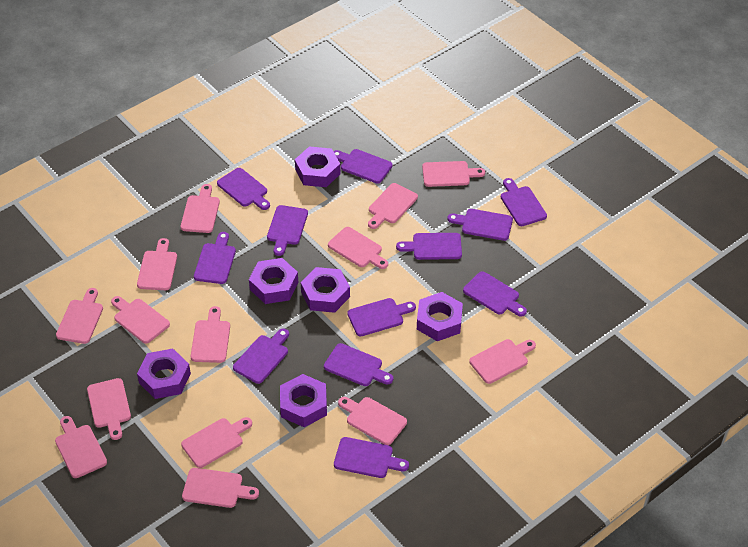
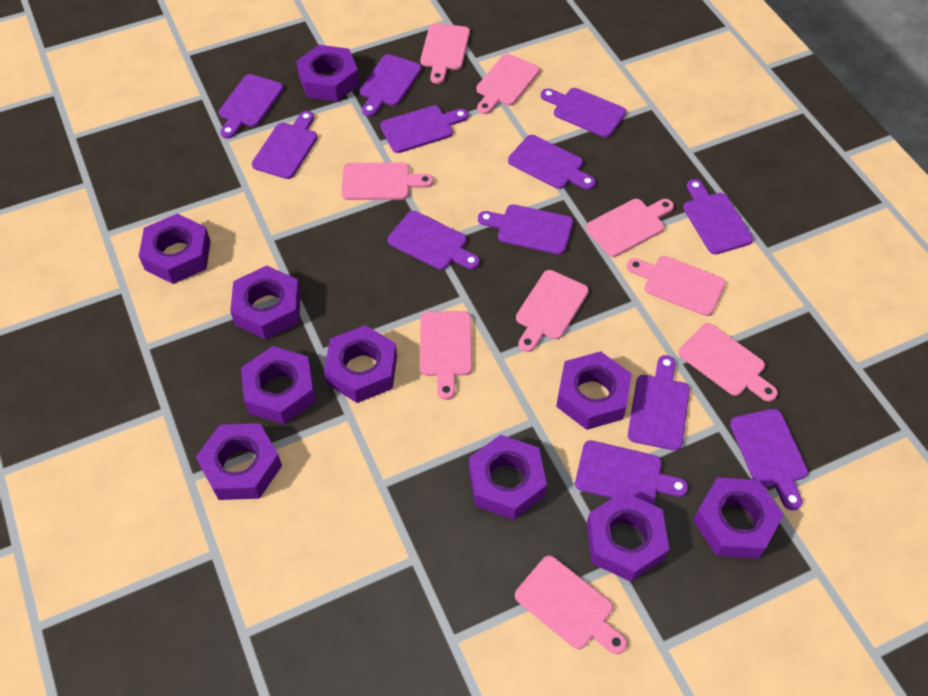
pink cutting board: [55,416,107,478] [56,288,103,344] [87,378,131,440] [111,296,170,344] [137,238,177,290] [181,184,220,233] [181,417,252,468] [182,468,259,508] [191,306,230,363] [328,227,388,269] [338,397,407,445] [368,183,418,229] [422,161,485,187] [469,339,536,384] = 14 -> [341,162,434,200] [420,23,470,84] [420,311,472,400] [476,54,540,114] [515,555,627,654] [516,270,589,352] [586,199,674,257] [627,256,726,316] [678,323,778,402] = 9
purple nut: [137,349,191,399] [249,258,298,304] [280,374,327,427] [295,146,341,187] [300,267,350,313] [417,292,463,341] = 6 -> [139,214,211,284] [196,423,282,500] [230,266,301,340] [241,346,316,424] [296,45,359,102] [324,325,397,403] [469,435,547,520] [556,351,632,430] [587,492,669,582] [693,477,784,559] = 10

